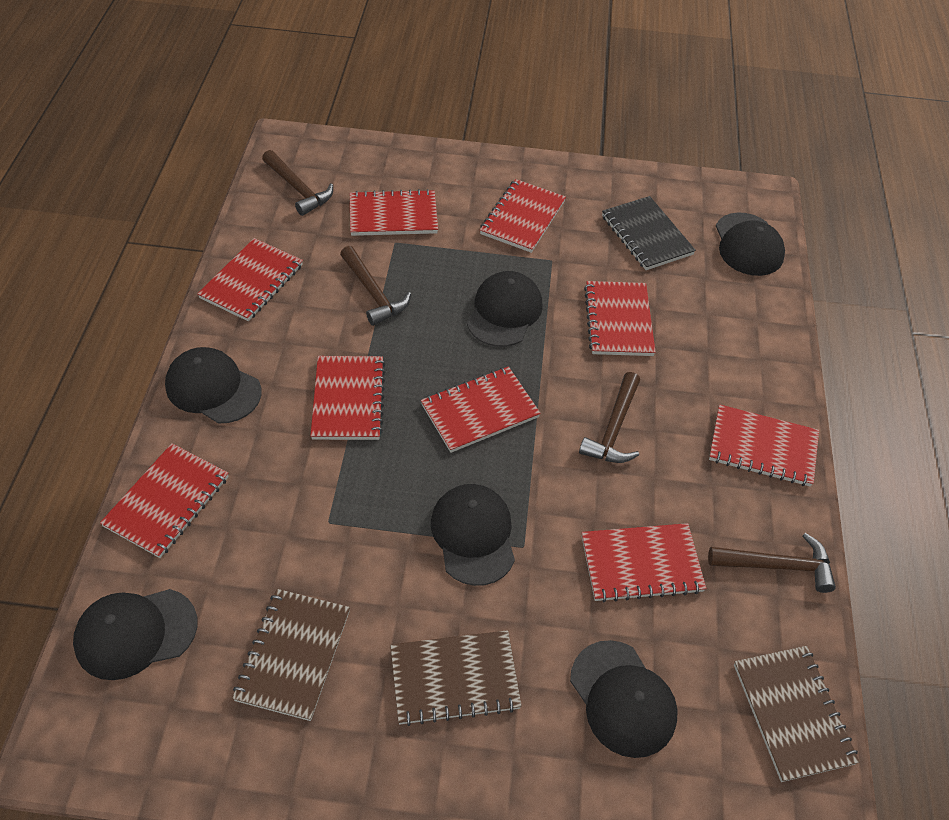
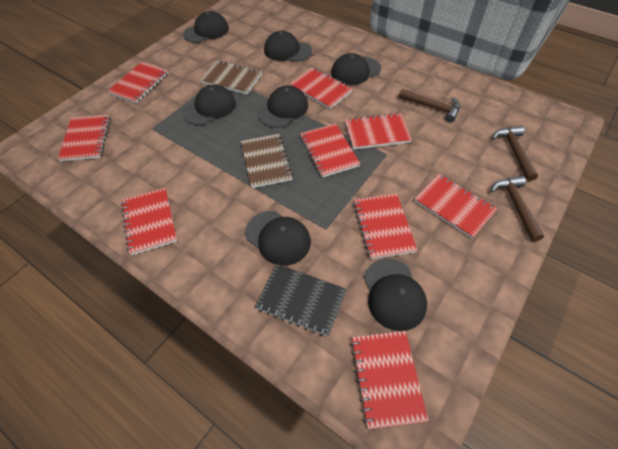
black cap: [73,589,197,680] [165,347,261,423] [431,484,515,586] [467,271,543,347] [570,640,678,758] [716,212,785,276] = 6 -> [182,85,236,125] [183,11,229,43] [245,211,311,266] [258,85,308,128] [264,31,312,62] [331,53,381,85] [364,259,427,331] = 7
brown hammer: [262,150,333,216] [340,246,411,326] [579,372,640,463] [708,533,836,593] = 4 -> [399,89,460,122] [491,176,544,242] [492,126,538,181] = 3
brown notebook: [232,589,350,721] [390,630,522,726] [734,646,860,782] = 3 -> [200,60,262,94] [241,134,293,188] = 2

